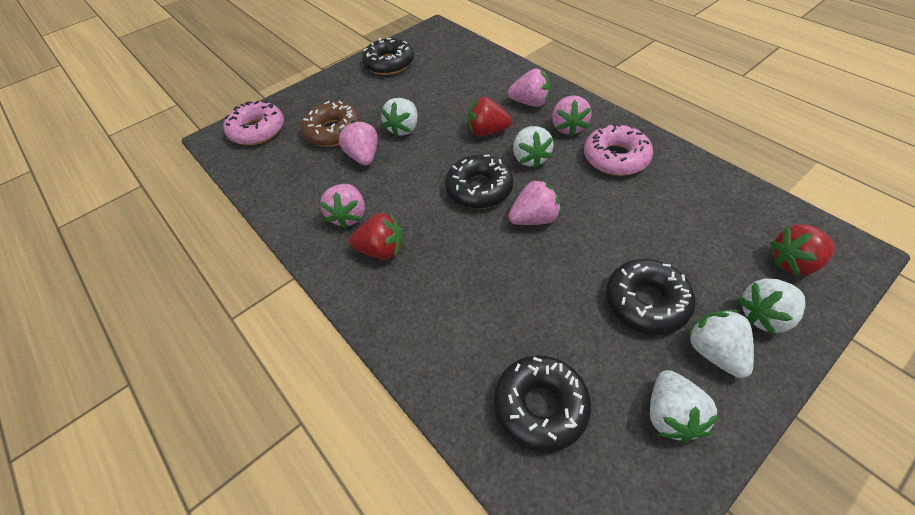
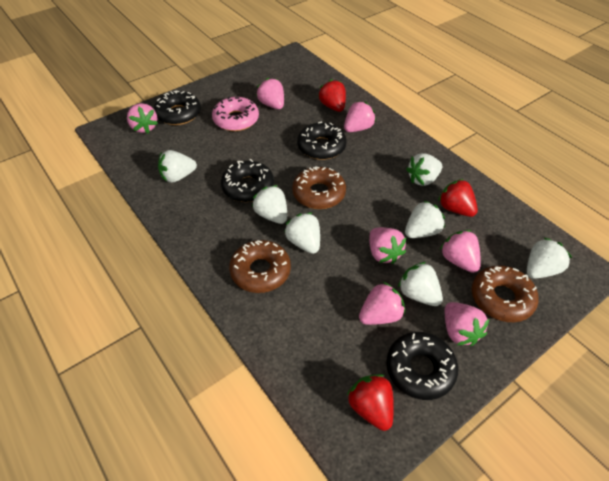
brown donut: [301,101,361,147] = 1 -> [229,240,291,293] [292,166,346,209] [472,265,538,322] = 3
pink donut: [224,101,284,145] [584,123,653,176] = 2 -> [212,96,259,131] = 1
pink strawberry: [320,184,365,229] [339,120,378,165] [508,69,551,107] [508,179,561,225] [552,95,592,137] = 5 -> [127,103,158,133] [257,78,284,109] [344,101,376,132] [359,282,405,325] [369,227,406,264] [440,230,481,273] [444,302,489,346] = 7
white strawberry: [381,98,418,137] [513,126,554,168] [650,370,720,443] [686,310,754,378] [738,278,806,335] = 5 -> [158,150,197,183] [252,185,287,224] [284,213,320,254] [398,262,443,306] [405,201,445,238] [406,153,442,186] [527,238,572,279] = 7

